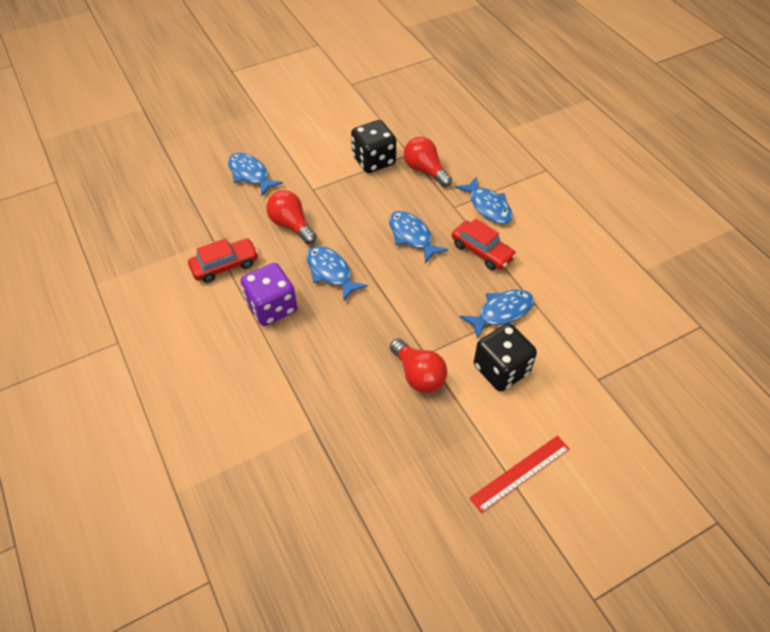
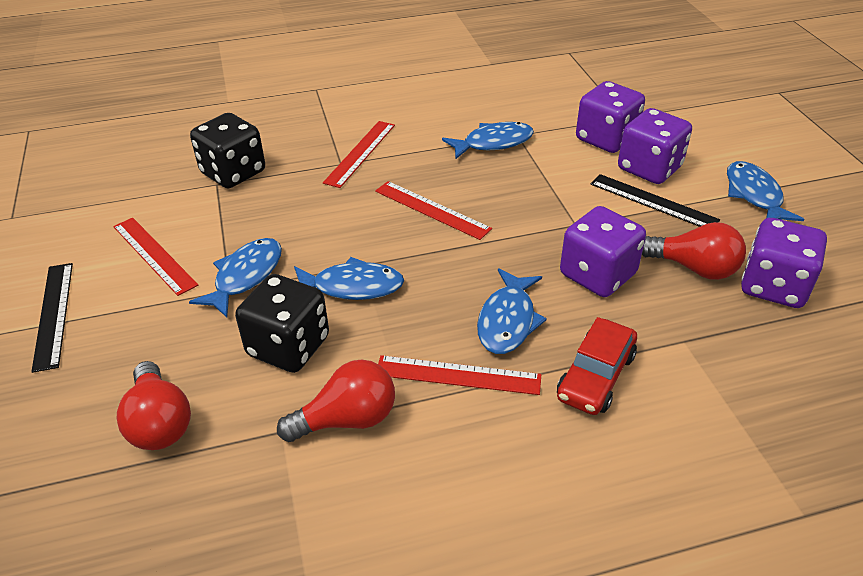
black ruler: none = 0 -> [31,263,73,373] [590,174,720,227] = 2
purple dice: [240,263,297,326] = 1 -> [560,206,646,297] [576,81,645,153] [618,108,692,184] [741,218,827,308] = 4
red car: [188,238,258,283] [452,218,517,270] = 2 -> [557,317,637,415] = 1
red ruler: [469,436,570,513] = 1 -> [113,218,198,296] [323,121,395,188] [375,181,492,240] [378,355,541,395] = 4

